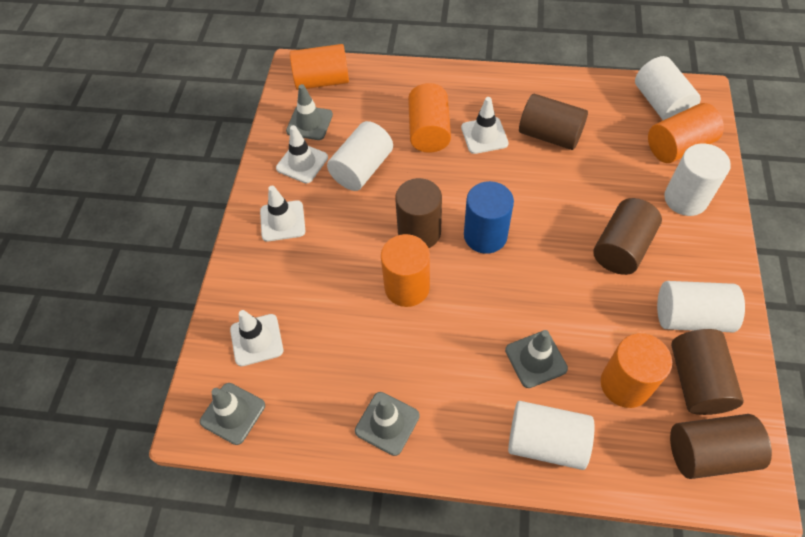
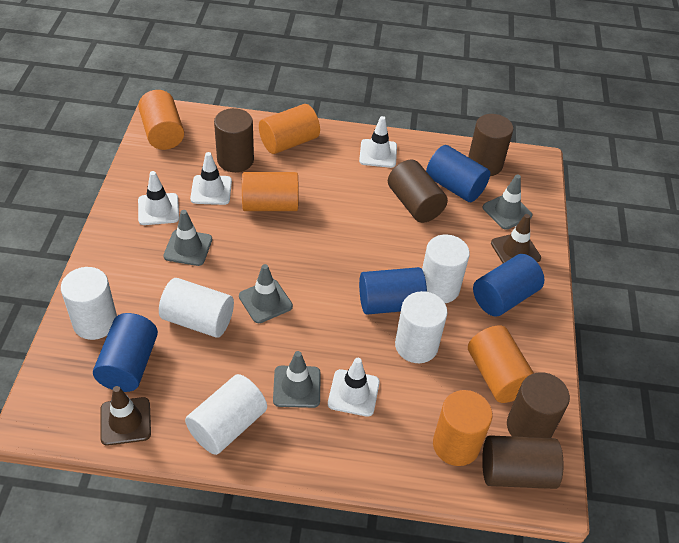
blue cylinder: [464,181,514,254] = 1 -> [93,313,158,392] [359,267,427,315] [426,145,490,202] [473,254,544,317] = 4
brown traffic cone: none = 0 -> [100,386,151,446] [491,214,541,263] = 2

